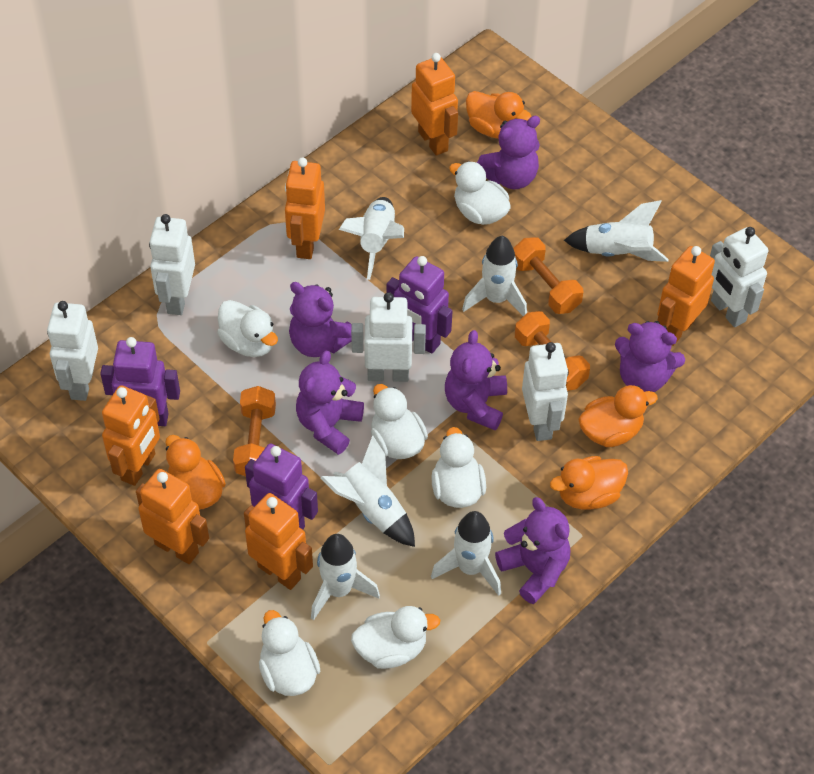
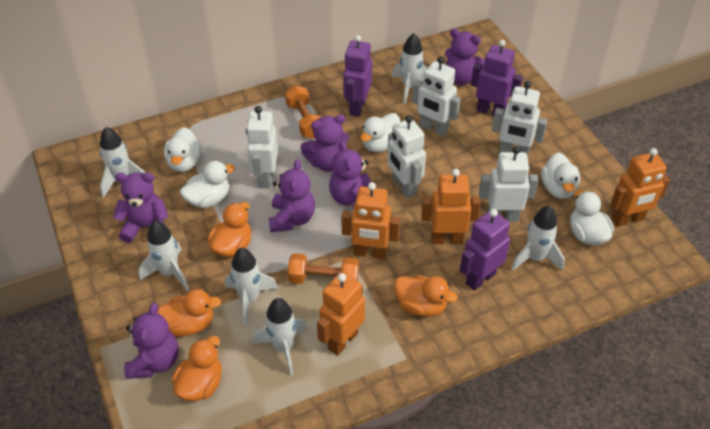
orange dumbbell: [233,386,276,476] [513,237,583,314] [515,311,590,391] = 3 -> [285,85,321,139] [288,253,359,284] = 2
orange robot: [102,385,160,486] [136,469,209,564] [244,493,313,590] [285,157,325,259] [411,53,458,156] [657,246,715,346] = 6 -> [317,272,365,356] [341,182,400,259] [421,169,481,244] [610,148,670,227] = 4
white duck: [217,300,278,357] [259,610,320,696] [351,606,440,669] [371,384,428,459] [431,427,486,508] [449,161,511,225] = 6 -> [164,127,202,172] [180,161,235,208] [360,113,400,152] [541,152,580,199] [570,190,614,245] = 5

